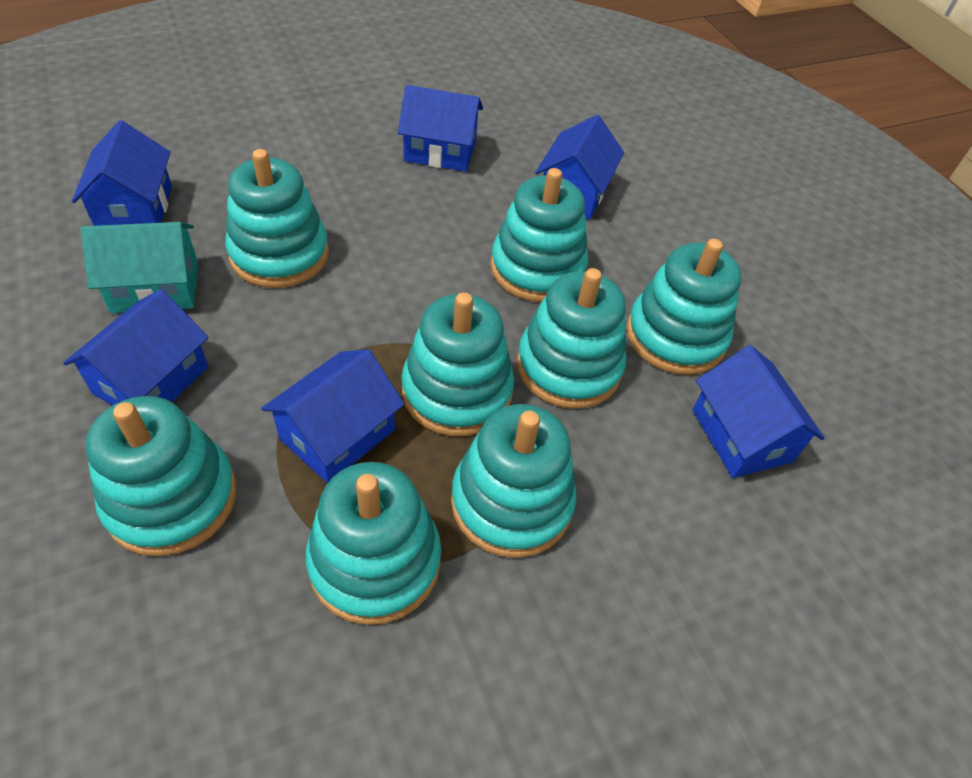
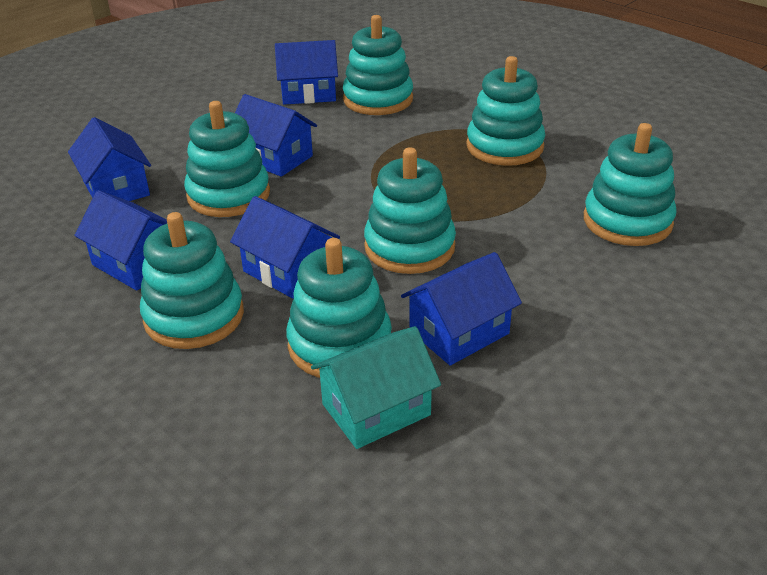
turquoise stacking toy: [85,396,236,556] [225,149,329,288] [306,462,441,625] [401,292,514,436] [451,404,577,558] [490,168,588,302] [517,268,626,409] [626,239,742,375] = 8 -> [140,212,244,349] [184,101,270,217] [286,238,392,378] [343,15,413,115] [364,147,456,274] [466,56,545,166] [584,123,677,246] = 7

